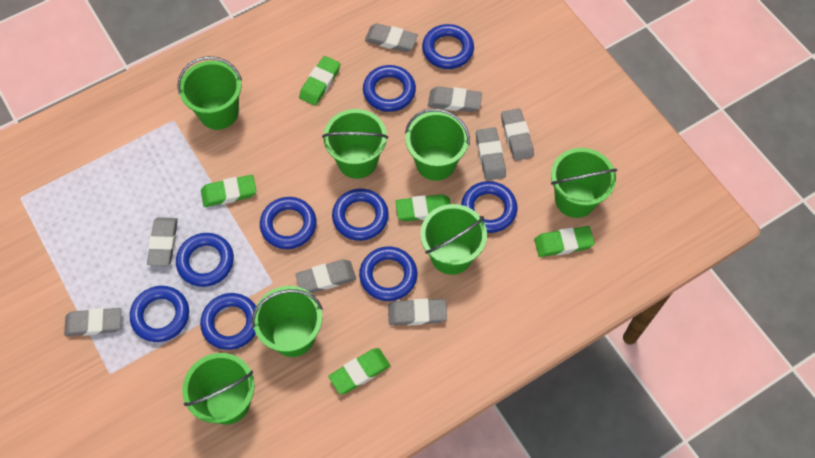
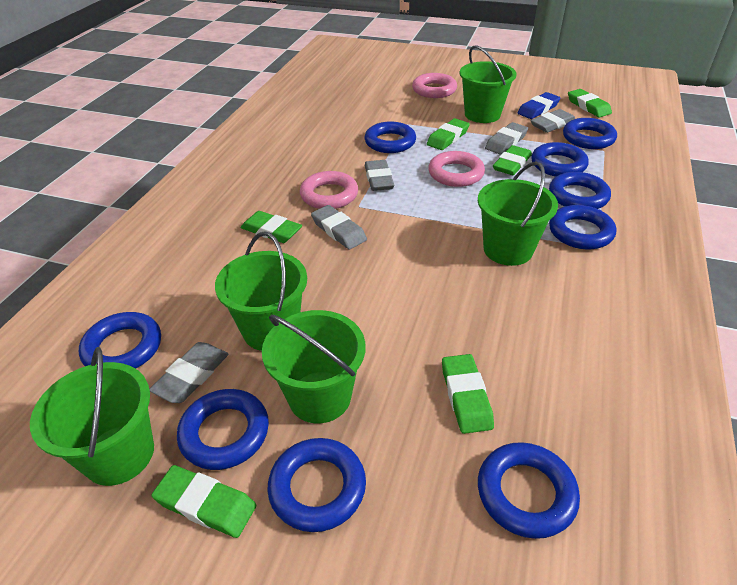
blue eraser: none = 0 -> [518,92,560,119] = 1
green bucket: [177,56,242,130] [182,353,255,425] [251,286,323,357] [322,109,388,179] [405,108,470,181] [420,204,487,275] [551,148,617,218] = 7 -> [30,347,154,486] [215,231,307,351] [262,310,365,423] [460,45,517,123] [478,161,558,266] = 5
green eraser: [201,175,256,207] [299,56,341,106] [328,348,390,394] [395,194,451,222] [534,226,595,257] = 5 -> [152,465,256,538] [241,211,302,243] [427,118,470,150] [442,354,494,434] [493,145,532,175] [568,89,612,117] = 6
grey eraser: [64,308,122,336] [147,217,178,266] [295,260,356,293] [365,23,418,52] [388,299,447,326] [428,86,482,112] [476,127,506,180] [501,108,534,161] = 8 -> [149,342,229,403] [311,205,367,249] [365,160,394,191] [485,122,528,155] [531,109,575,133] = 5
pink ring: none = 0 -> [300,171,358,209] [412,73,457,98] [428,151,485,187] = 3

